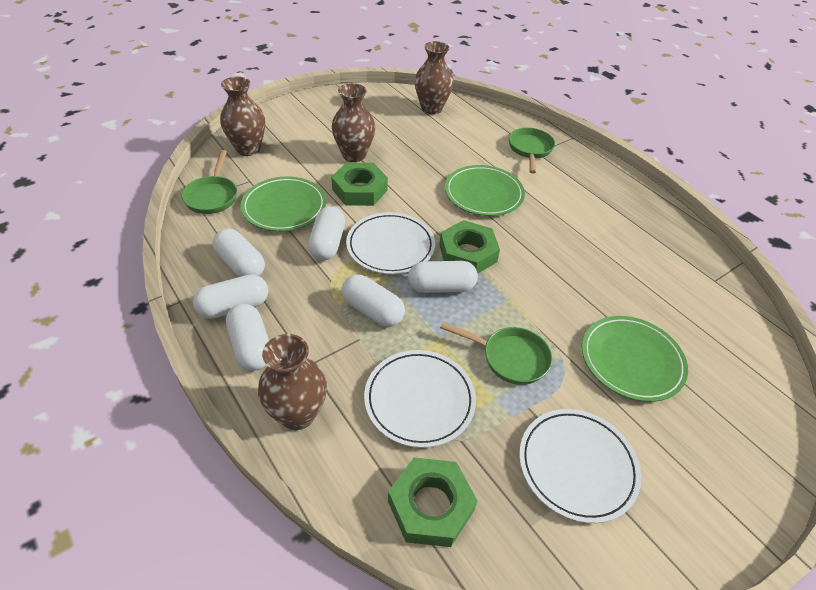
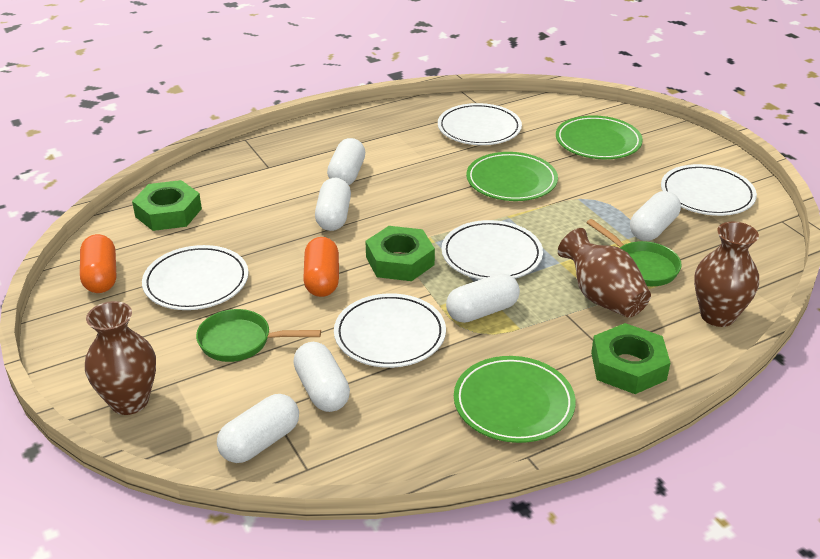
brown vase: [220,77,265,156] [258,334,327,430] [332,83,375,162] [415,41,454,114] = 4 -> [85,301,156,415] [558,228,651,318] [694,221,759,327] = 3
green pan: [181,150,237,214] [440,322,552,385] [509,128,555,174] = 3 -> [196,309,321,362] [586,219,682,286] = 2
orange capsule: none = 0 -> [80,234,116,293] [303,237,339,297] = 2
white plate: [346,212,435,274] [364,350,476,448] [519,409,641,523] = 3 -> [142,245,248,310] [334,293,446,368] [438,103,522,145] [441,220,543,280] [661,164,757,216] = 5

